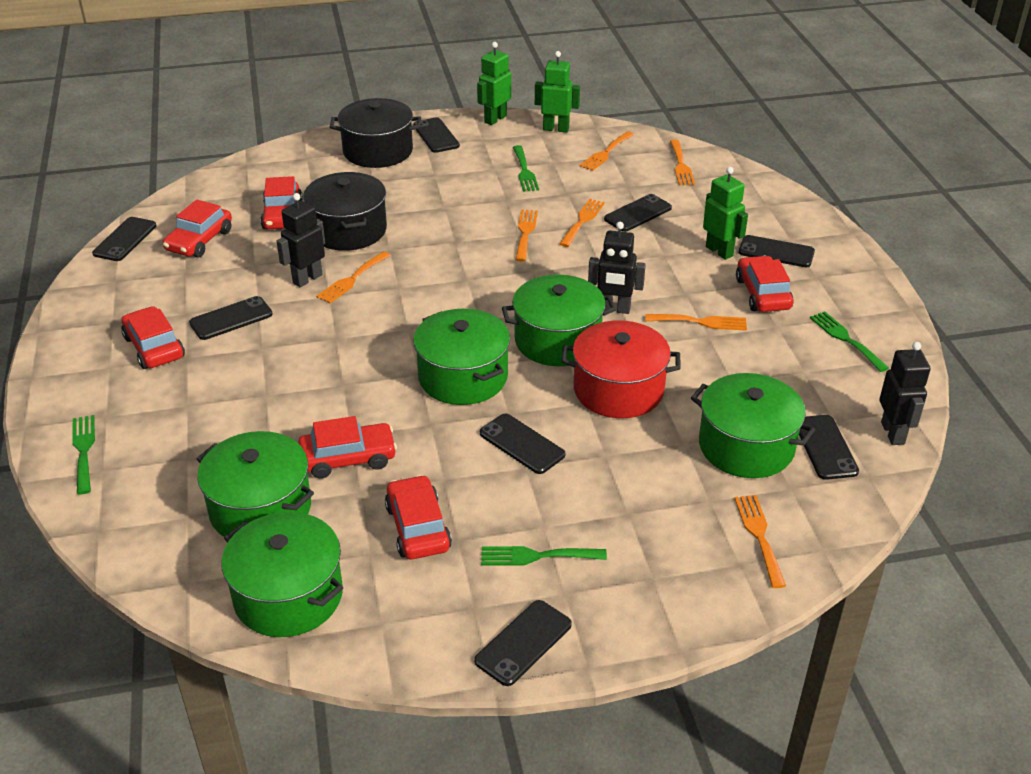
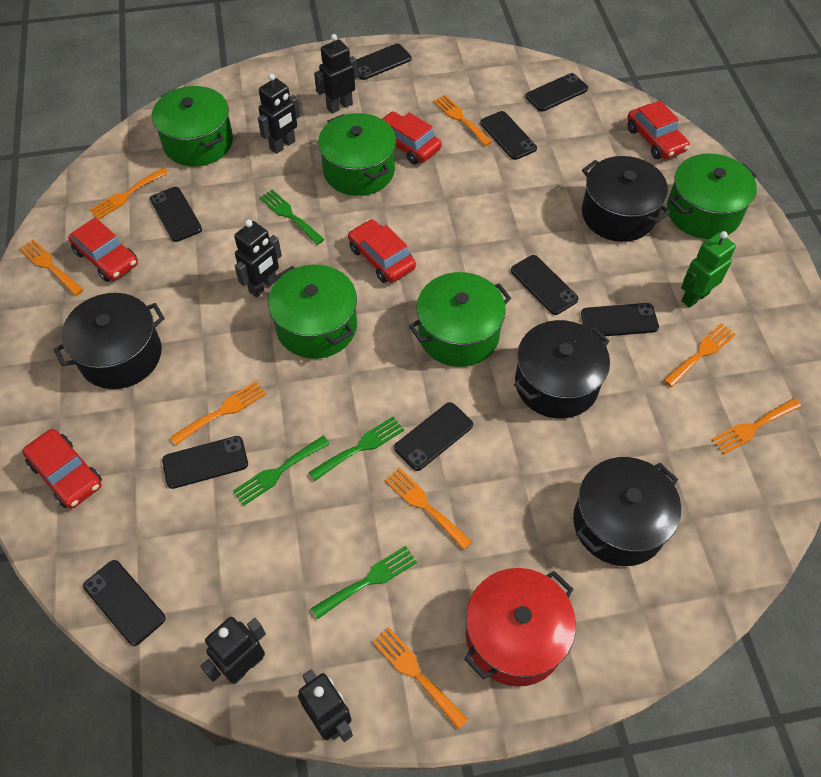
black phone: [92,217,156,261] [189,296,273,340] [413,117,460,153] [474,600,572,686] [480,414,565,474] [604,194,672,232] [739,235,815,267] [799,415,859,480] = 8 -> [83,560,165,646] [150,187,202,242] [162,436,248,489] [356,44,411,80] [394,402,473,471] [480,111,537,160] [511,255,579,315] [526,73,588,111] [581,303,659,336] = 9
black pot: [303,172,387,251] [330,98,421,168] = 2 -> [54,293,165,389] [514,320,610,419] [573,457,681,566] [582,156,671,242] = 4
black robot: [276,193,325,287] [588,222,646,314] [879,342,931,445] = 3 -> [200,617,266,684] [234,220,282,297] [258,74,300,154] [298,670,353,742] [314,34,358,114] = 5
green robot: [477,42,511,125] [535,51,580,133] [703,167,748,260] = 3 -> [681,231,736,308] = 1
orange fork: [316,251,391,303] [515,210,538,262] [559,199,605,247] [579,132,634,171] [645,314,747,331] [670,139,695,185] [734,495,786,588] = 7 -> [19,239,84,296] [89,167,169,220] [170,381,266,445] [373,627,468,729] [385,468,472,550] [434,95,492,146] [664,323,736,387] [712,398,801,454] = 8
red car: [121,306,185,369] [163,200,232,258] [260,176,303,229] [298,416,397,478] [385,475,452,559] [736,256,794,312] = 6 -> [22,429,102,509] [68,217,138,282] [348,219,416,283] [382,111,442,165] [627,101,690,159] = 5

